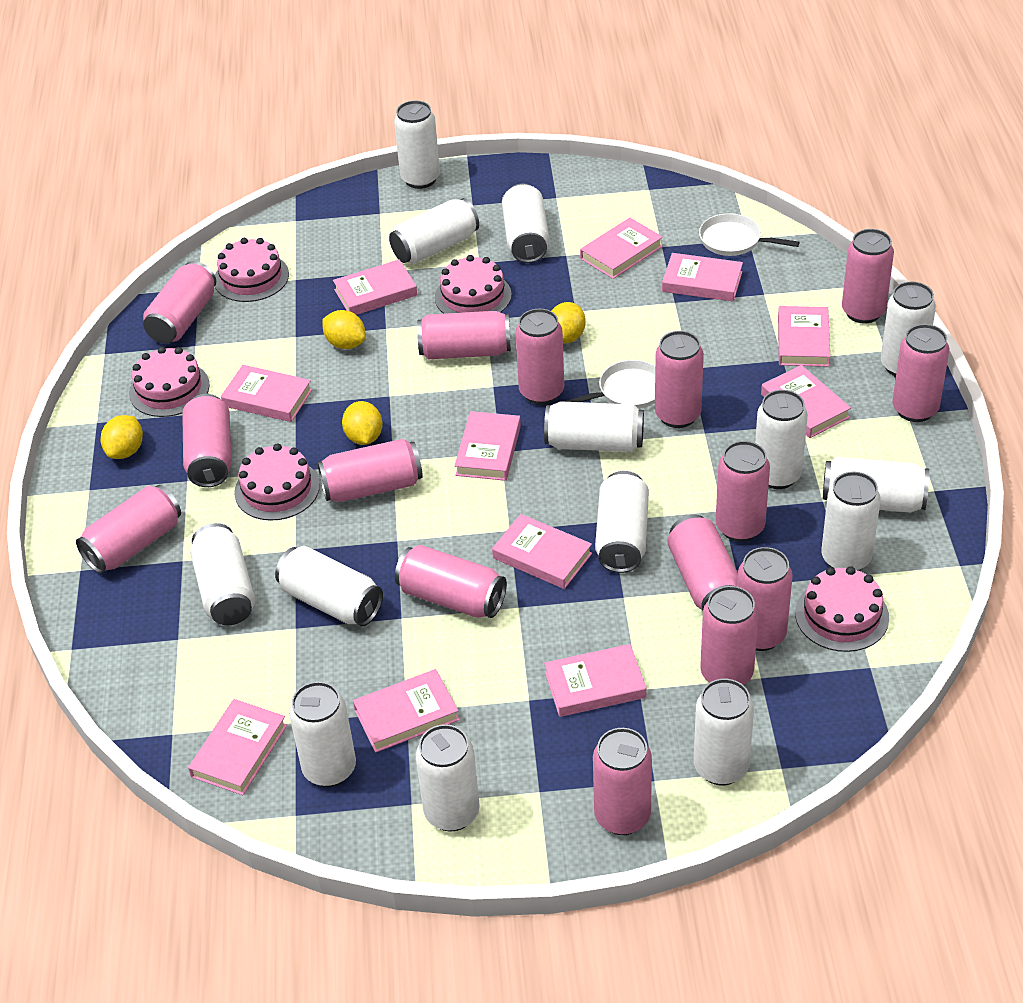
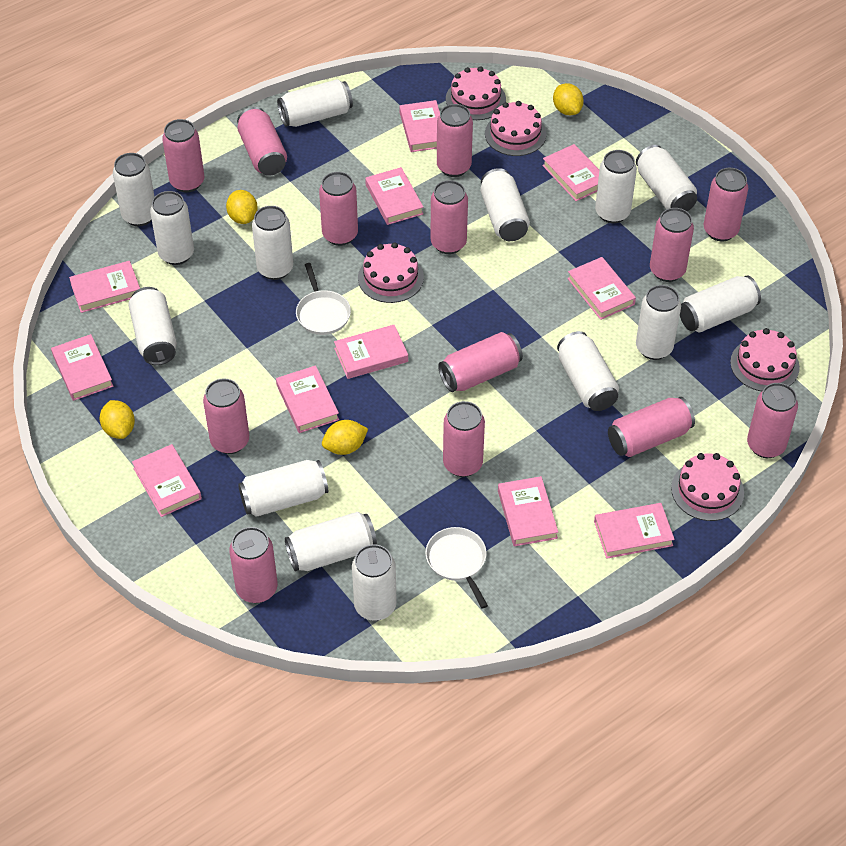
pink can: [76,485,181,574] [143,261,216,344] [182,394,232,487] [317,439,423,502] [395,545,507,618] [417,311,511,359] [515,309,564,405] [593,728,652,835] [655,331,704,428] [668,515,738,610] [700,586,758,685] [716,441,770,542] [737,547,793,651] [842,229,894,323] [892,324,949,422] = 15 -> [162,119,204,193] [203,379,249,454] [229,527,278,603] [237,107,287,176] [319,172,358,246] [431,180,468,254] [437,104,473,177] [438,332,523,392] [443,401,485,477] [608,397,695,457] [650,208,694,282] [704,168,748,241] [747,383,798,458] = 13

